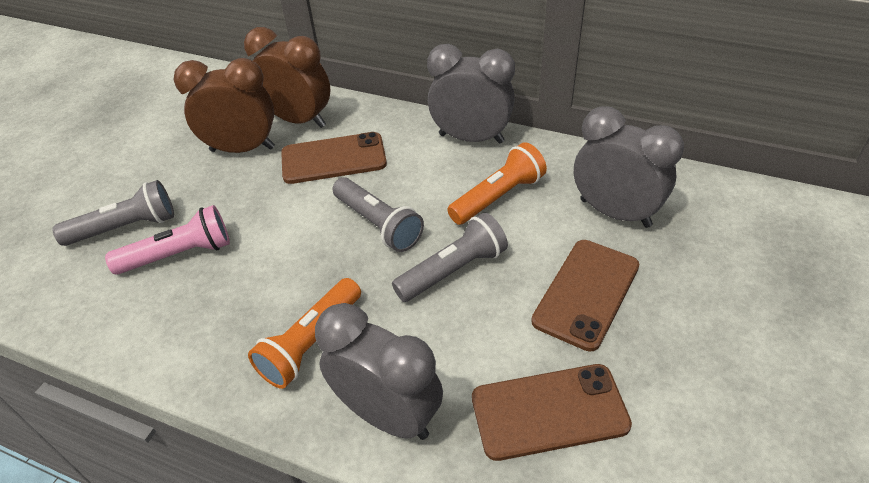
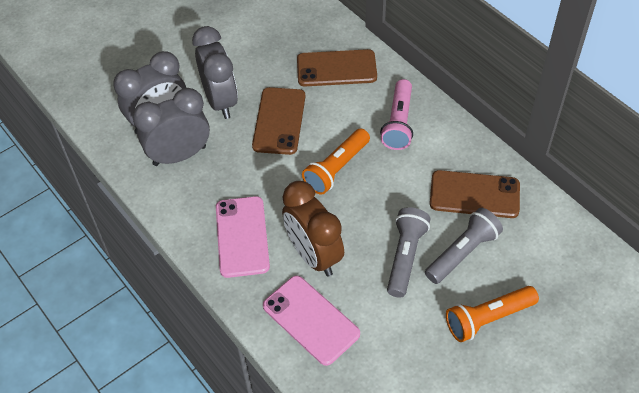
brown clock: [173,58,275,153] [244,27,331,128] = 2 -> [282,181,344,276] = 1
grey flashlight: [52,180,174,246] [332,178,424,252] [392,212,508,302] = 3 -> [387,207,430,298] [425,208,503,284] = 2
pink phone: none = 0 -> [216,196,270,278] [263,276,360,366] = 2

